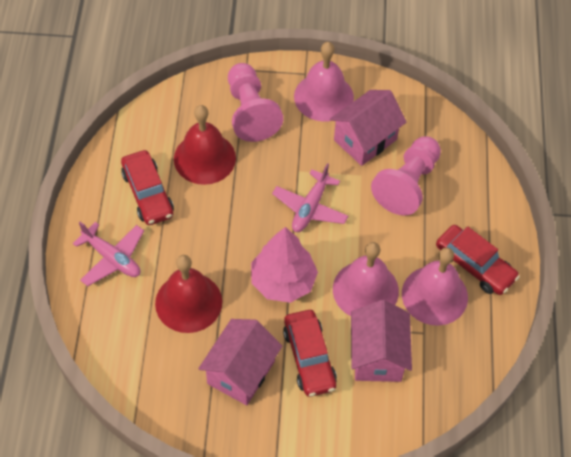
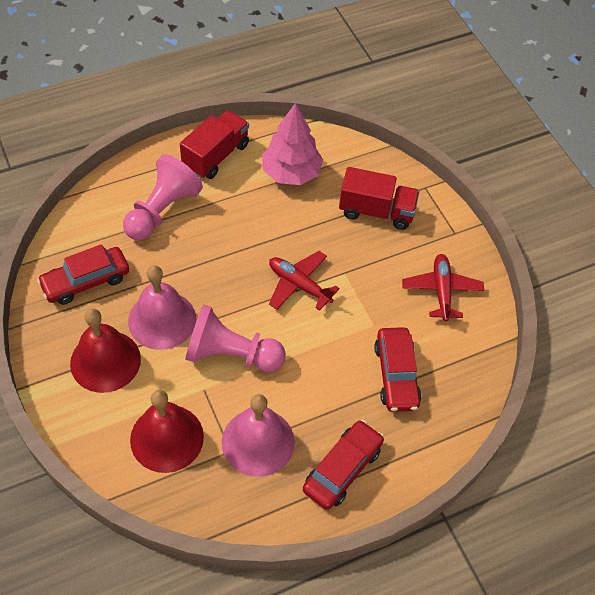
pink bell: [294,42,354,122] [333,242,399,316] [402,247,468,326] = 3 -> [128,265,196,350] [222,394,295,477] = 2
pink house: [198,319,282,405] [330,90,407,166] [351,300,412,382] = 3 -> none = 0
pink plane: [73,222,144,286] [272,163,348,232] = 2 -> none = 0
red plane: none = 0 -> [269,251,340,311] [402,254,484,322] = 2
red truck: none = 0 -> [180,110,249,179] [339,167,419,230] = 2

